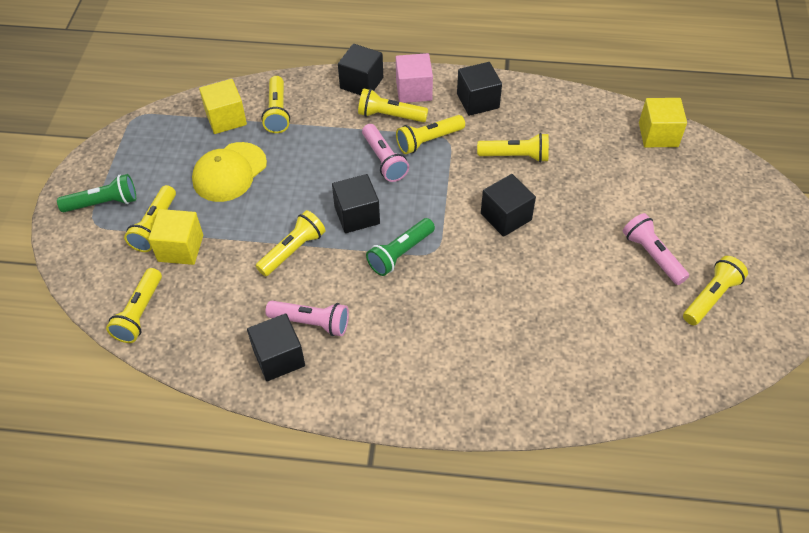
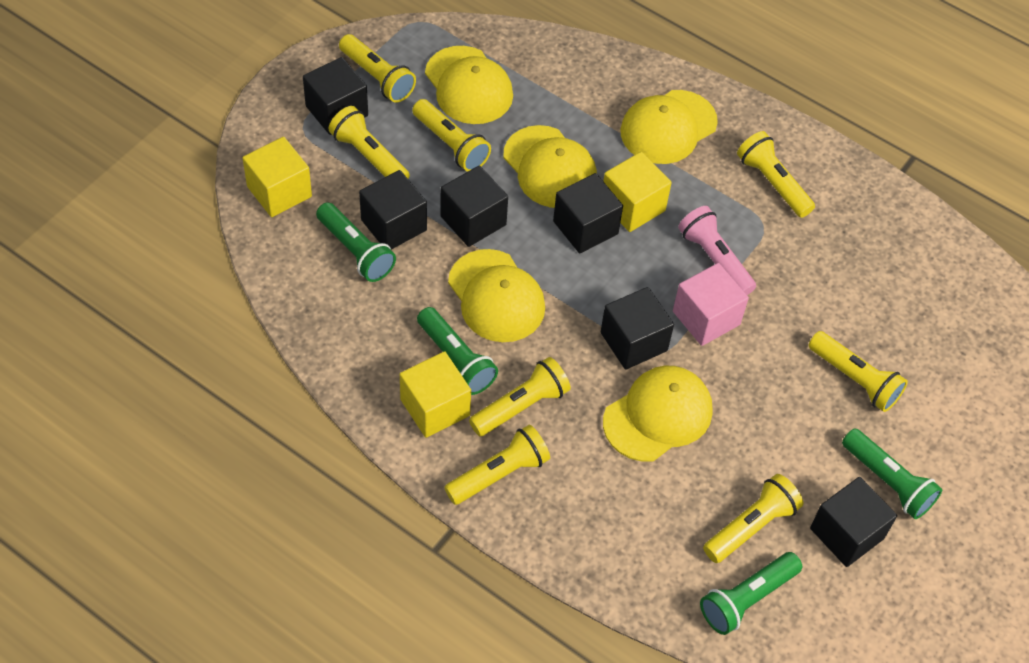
black cube: [247,314,305,381] [332,174,380,233] [338,44,383,95] [457,62,502,116] [481,174,536,237] = 5 -> [303,57,368,135] [359,170,427,250] [440,166,508,247] [553,173,623,253] [601,287,674,370] [810,477,897,567] = 6
green flashlight: [57,174,136,212] [366,218,435,276] = 2 -> [316,202,396,282] [417,307,498,395] [700,552,802,635] [842,428,942,519] = 4
pink flashlight: [265,300,349,336] [362,124,409,182] [623,213,689,285] = 3 -> [678,206,756,295] = 1
yellow cap: [192,142,267,202] = 1 -> [425,46,513,124] [448,249,545,342] [503,125,597,208] [603,366,713,462] [620,90,718,164] = 5

